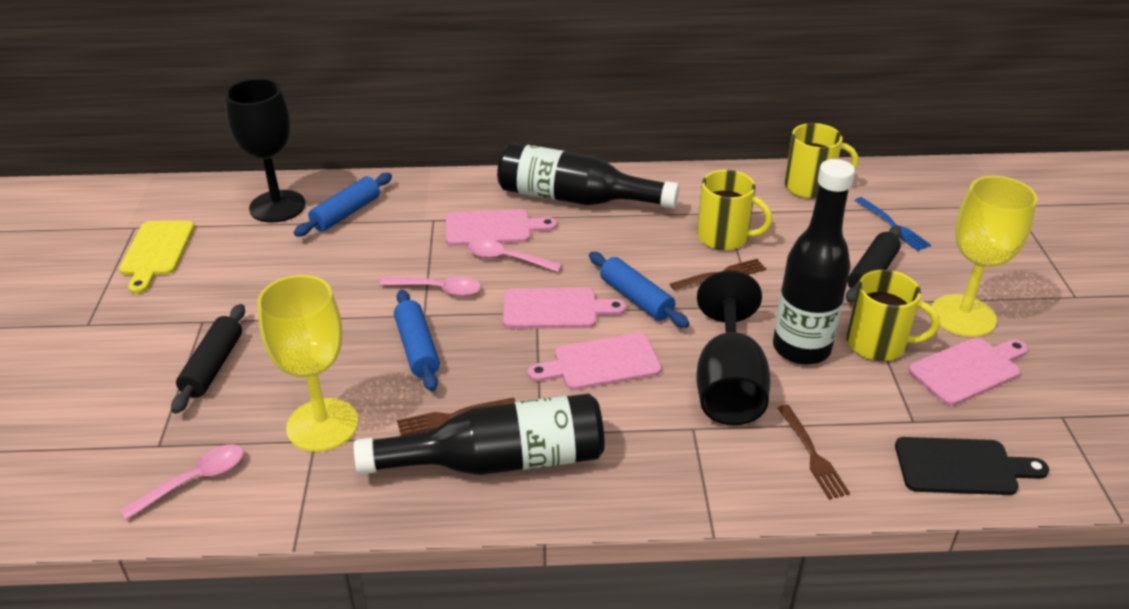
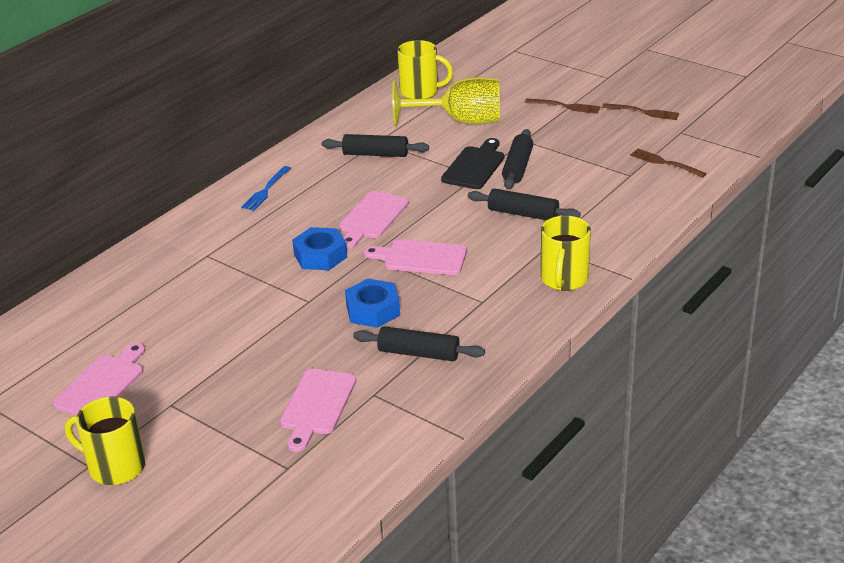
black bottle: [354,393,605,475] [497,142,679,208] [773,159,855,365] = 3 -> none = 0
black goblet: [224,78,306,223] [696,271,771,425] = 2 -> none = 0
black rolling pin: [171,304,245,414] [846,226,902,303] = 2 -> [322,134,429,157] [353,326,485,361] [468,188,581,220] [502,129,533,189] = 4
blue nut: none = 0 -> [292,227,347,270] [345,278,400,328] = 2
blue rolling pin: [294,173,392,237] [394,290,440,391] [589,252,690,328] = 3 -> none = 0
pink spoon: [120,444,244,520] [380,276,481,296] [467,239,562,272] = 3 -> none = 0
yellow cutting board: [119,221,195,294] = 1 -> none = 0
yellow goblet: [257,275,358,452] [932,176,1038,337] = 2 -> [392,77,500,126] = 1

